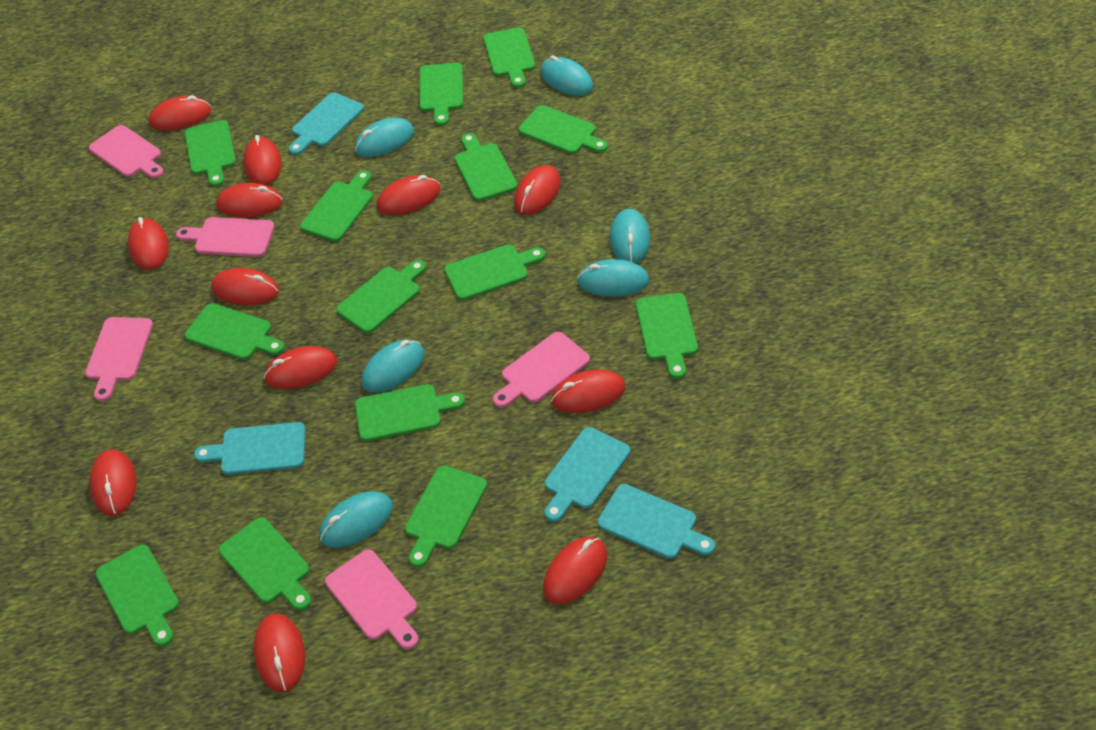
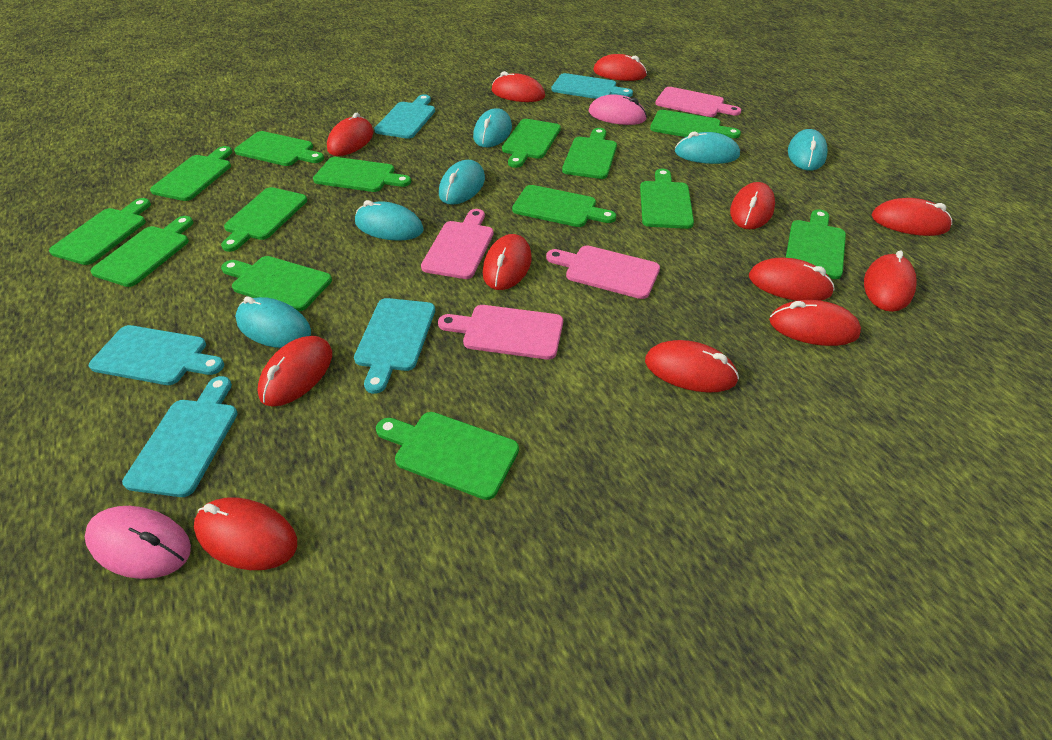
pink cutting board: [85,317,153,402] [89,125,164,178] [176,217,275,257] [325,549,419,650] [493,332,590,408] = 5 -> [421,209,494,279] [438,305,563,360] [546,245,660,299] [655,87,741,117] = 4
pink mouse: none = 0 -> [85,506,191,579] [589,94,647,125] = 2
turquoise cutting board: [194,422,306,475] [289,93,364,155] [544,427,630,522] [598,484,715,559] = 4 -> [89,325,224,385] [122,376,238,497] [354,298,435,394] [374,94,435,139] [551,73,633,99] = 5

